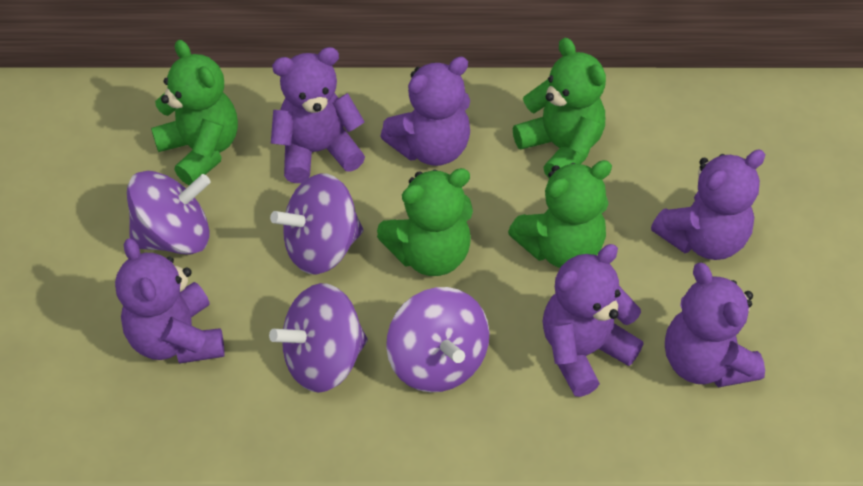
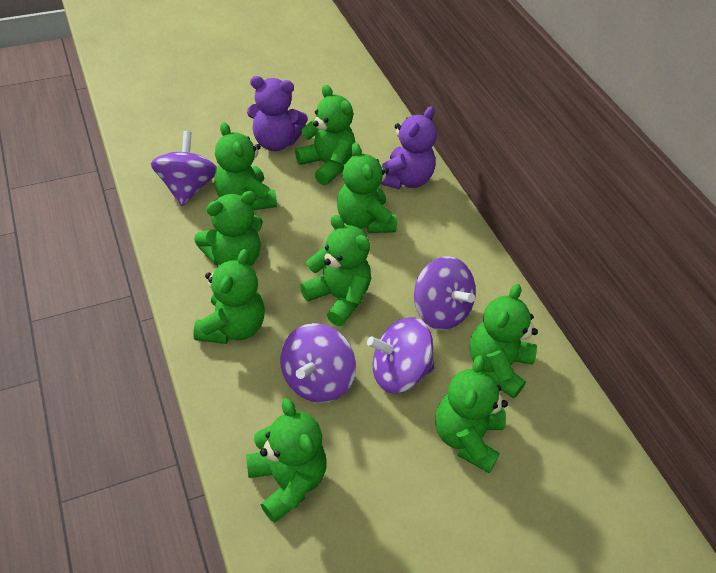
green teddy bear: [151,40,238,185] [377,168,473,276] [508,160,612,268] [513,38,606,178] = 4 -> [193,249,265,344] [194,191,263,267] [214,122,277,210] [246,398,326,523] [295,85,355,185] [300,215,371,326] [337,143,397,233] [435,355,508,473] [470,284,538,399] = 9
purple teddy bear: [115,238,225,364] [271,47,365,183] [381,57,470,166] [543,244,643,397] [651,149,765,260] [665,263,765,388] = 6 -> [247,76,308,151] [381,106,437,189] = 2

